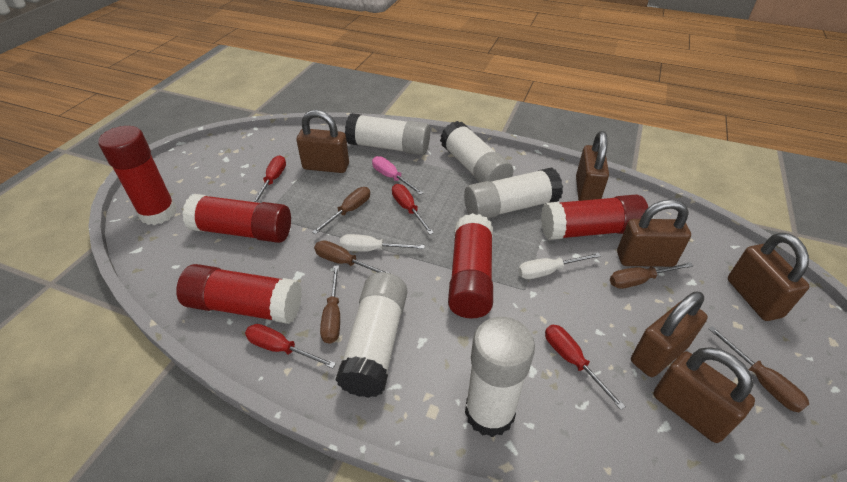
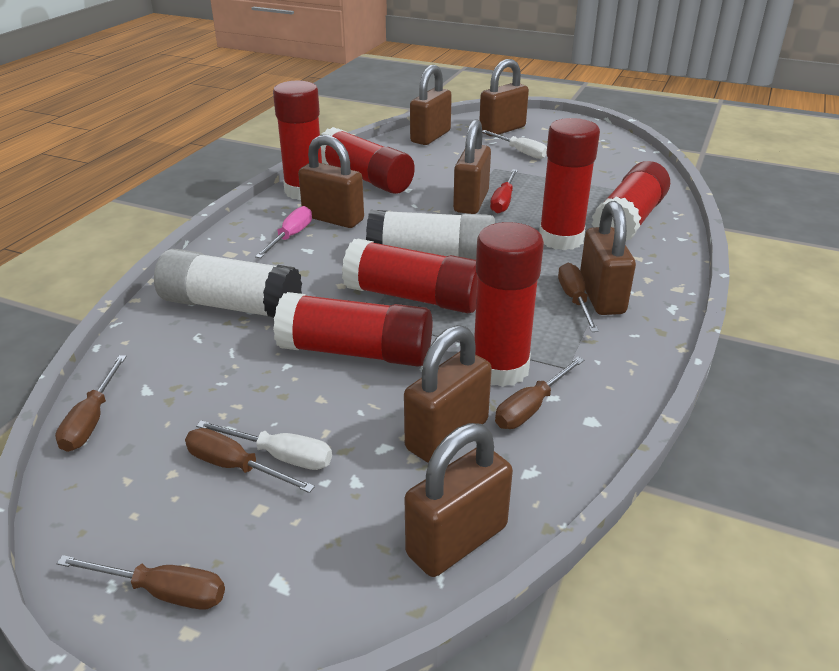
brown padlock: [296,110,349,173] [576,131,609,201] [617,199,691,267] [631,292,708,377] [653,347,755,443] [728,232,810,321] = 6 -> [298,135,364,228] [404,325,492,463] [405,423,513,577] [410,65,452,145] [453,119,491,214] [479,59,529,136] [580,201,636,315] = 7
red glue stick: [98,126,177,225] [176,264,302,324] [182,194,291,243] [448,213,493,318] [541,194,648,240] = 5 -> [273,81,322,200] [273,292,432,367] [321,127,415,194] [342,239,478,313] [474,222,544,387] [539,118,600,250] [592,161,670,241] = 7
red screwdriver: [245,324,336,369] [253,155,286,203] [392,184,434,235] [545,325,626,410] = 4 -> [490,169,518,213] = 1
white glue stick: [335,272,407,398] [345,113,430,155] [440,121,513,183] [464,167,563,219] [465,317,535,437] = 5 -> [154,249,302,318] [366,210,495,260] = 2

